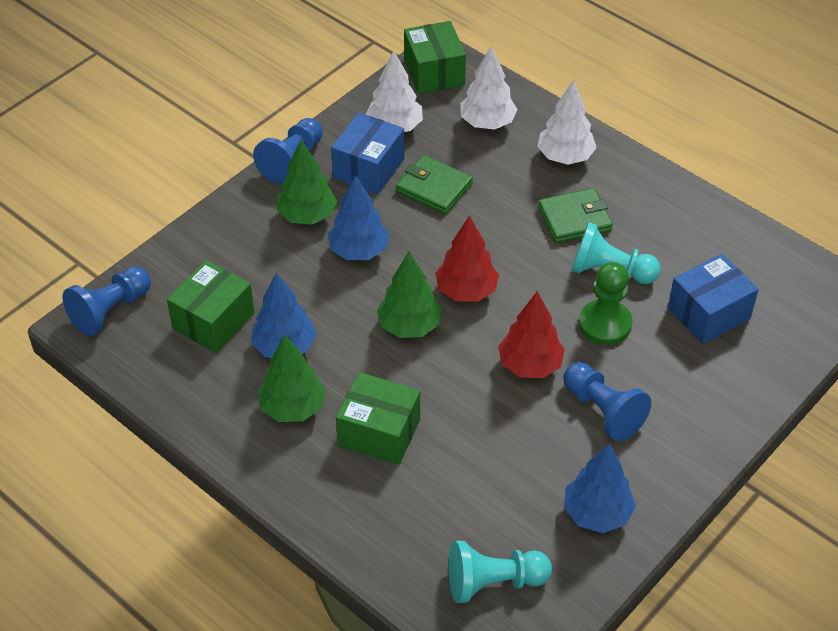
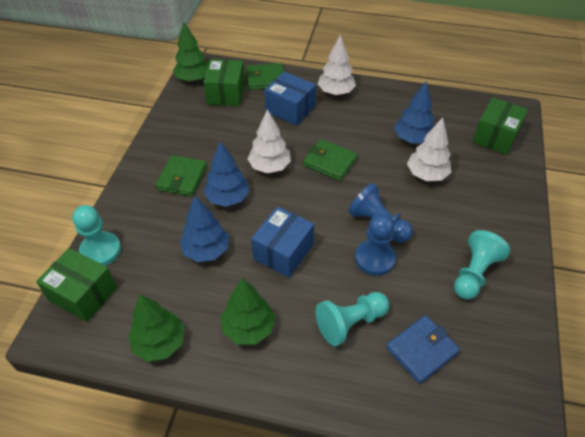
blue pawn: [62,266,151,336] [253,118,323,184] [563,362,651,441] = 3 -> [348,183,413,243] [355,213,396,276] = 2
blue wallet: none = 0 -> [386,315,460,384] = 1
green pawn: [579,262,633,345] = 1 -> none = 0
green wallet: [396,155,473,214] [538,188,613,243] = 2 -> [155,155,207,196] [246,63,284,90] [303,139,358,181] = 3
red tree: [435,215,499,302] [498,291,565,378] = 2 -> none = 0
turquoise pawn: [449,541,552,603] [571,222,661,284] = 2 -> [72,205,121,266] [316,292,389,346] [454,230,510,300] = 3

